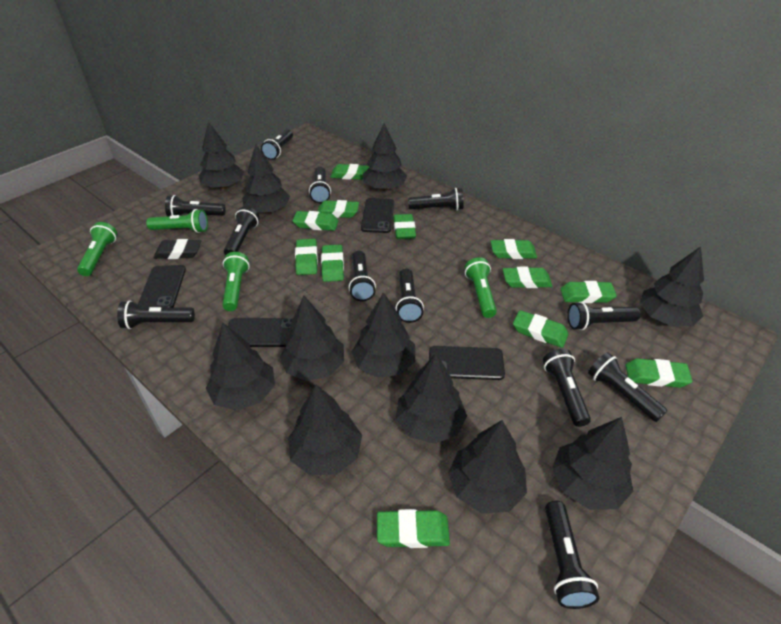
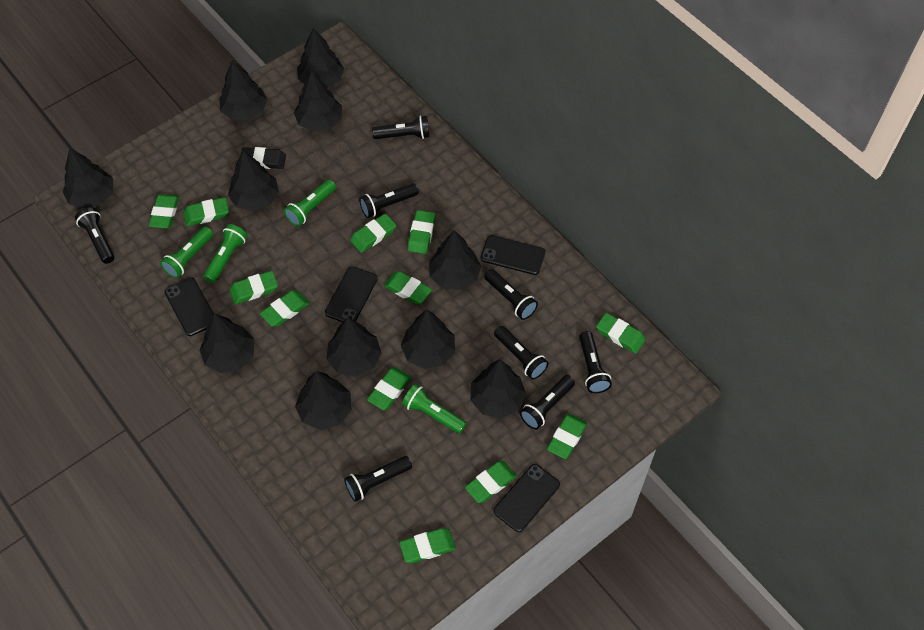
black flashlight: [117,300,195,329] [165,195,226,216] [224,207,259,255] [261,129,293,160] [309,167,331,203] [349,251,376,301] [395,268,424,323] [408,188,463,211] [543,349,591,427] [545,501,599,609] [567,302,640,330] [588,352,667,422] = 12 -> [75,207,114,264] [344,456,412,502] [359,183,419,218] [372,115,429,139] [485,269,538,320] [494,326,549,380] [520,375,575,430] [579,331,612,393] = 8

